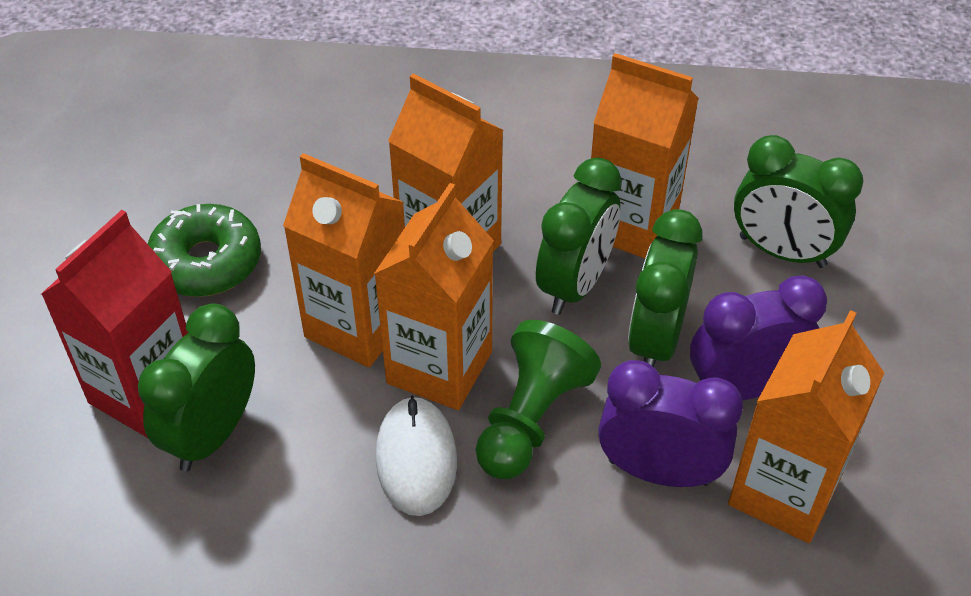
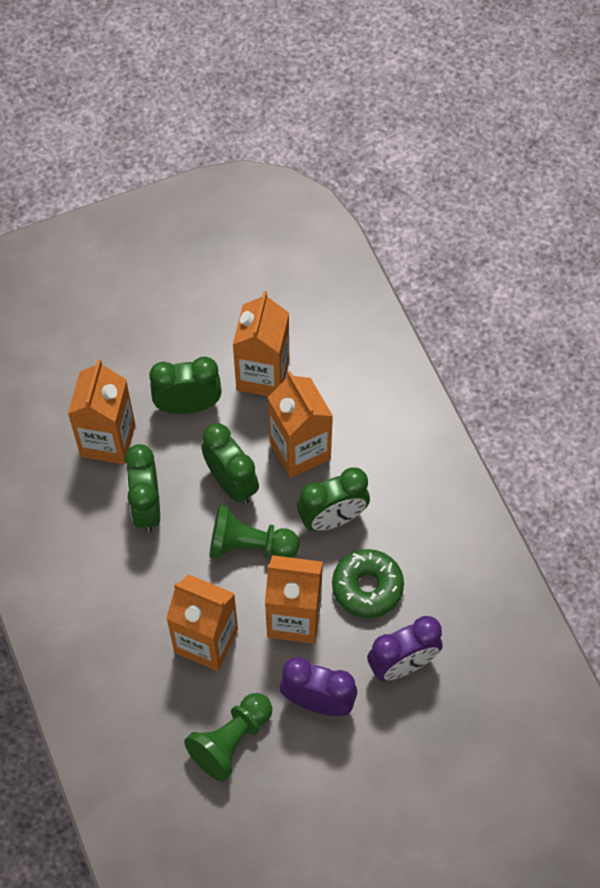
green pawn: [476,320,601,479] = 1 -> [184,693,272,781] [209,505,299,559] = 2
red carton: [41,210,188,438] = 1 -> none = 0
white mouse: [375,395,457,516] = 1 -> none = 0

